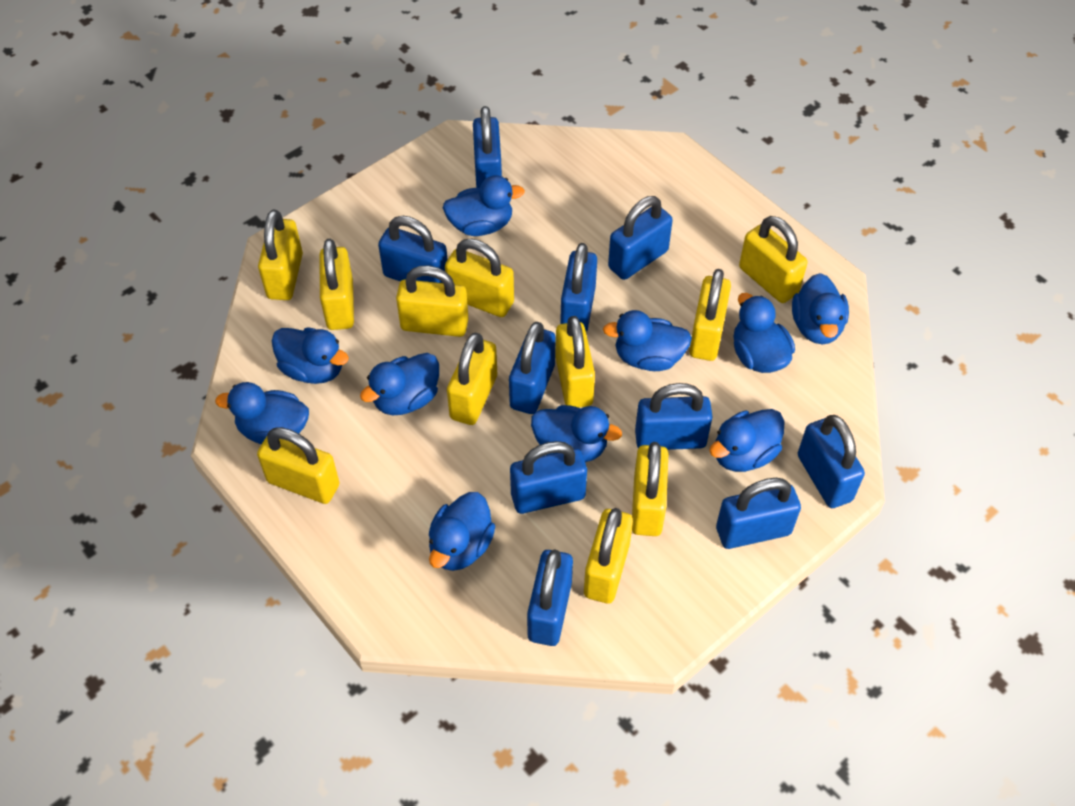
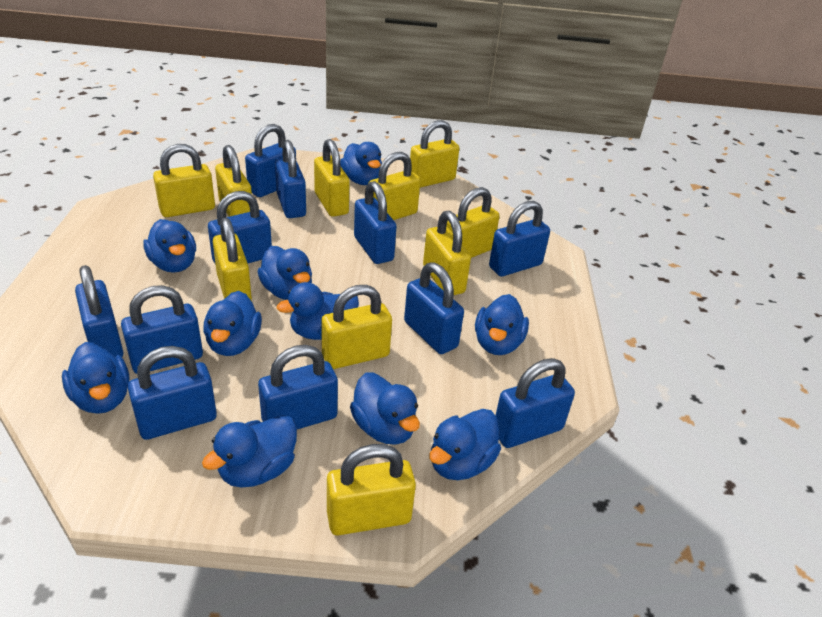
blue padlock: [378,216,448,283] [473,106,502,188] [509,322,556,414] [510,441,587,514] [527,550,573,646] [560,243,597,332] [608,196,673,280] [635,383,713,450] [716,478,801,549] [798,415,865,508] = 10 -> [75,265,123,357] [121,285,203,374] [128,346,217,440] [208,191,272,265] [245,124,296,197] [258,345,338,429] [275,140,306,218] [354,181,397,264] [404,262,464,354] [489,201,550,276] [495,358,575,448] = 11
yellow padlock: [257,427,340,504] [258,210,303,300] [320,239,354,330] [396,266,469,337] [445,238,514,317] [447,333,497,425] [555,316,595,408] [584,508,633,604] [632,442,669,536] [689,269,731,361] [739,216,807,303] = 11 -> [153,144,215,217] [213,217,252,301] [215,145,252,217] [314,139,350,217] [321,285,392,369] [327,444,416,535] [368,152,420,220] [410,120,459,188] [423,211,471,295] [447,187,500,258] = 10

